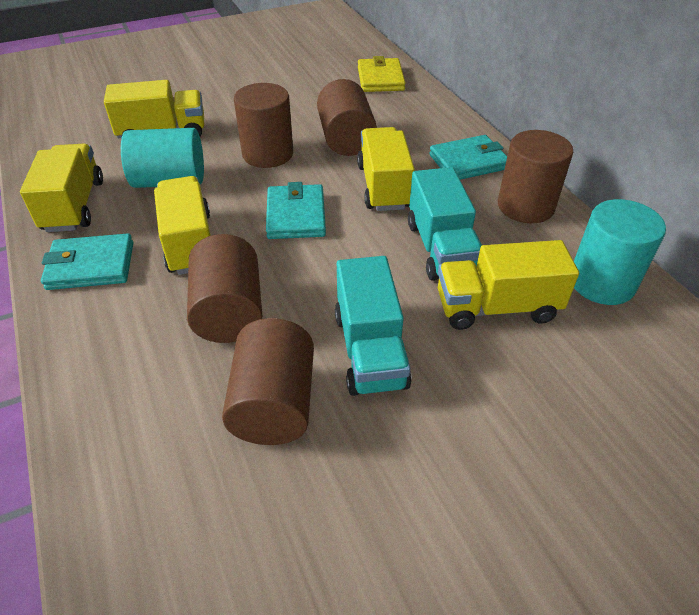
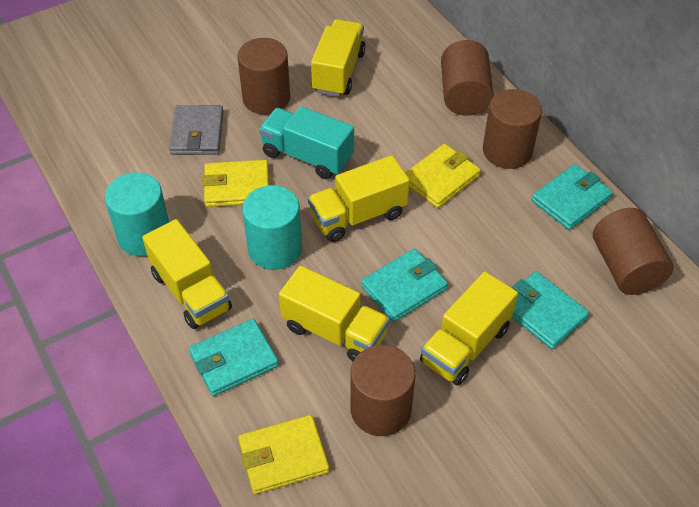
grey wallet: none = 0 -> [169,105,224,155] = 1
turquoise truck: [335,256,412,396] [408,167,482,281] = 2 -> [259,106,354,179] = 1
turquoise wallet: [41,233,133,290] [266,182,326,239] [429,135,507,180] = 3 -> [189,319,279,396] [361,249,448,322] [512,271,589,349] [532,164,613,230] = 4
yellow wallet: [358,56,406,92] = 1 -> [202,160,269,207] [238,415,329,494] [405,144,481,208] = 3

